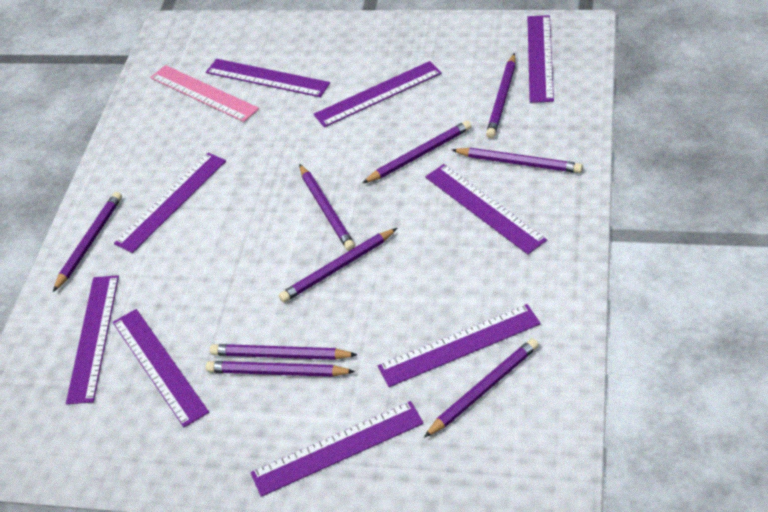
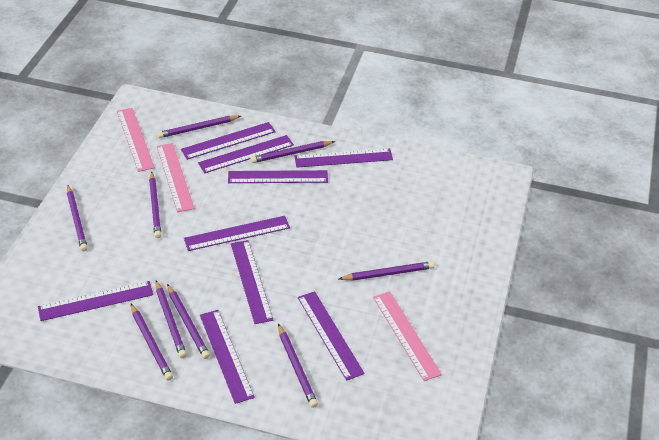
pink ruler: [150,65,259,122] = 1 -> [117,108,155,172] [157,143,195,212] [373,292,442,381] = 3

